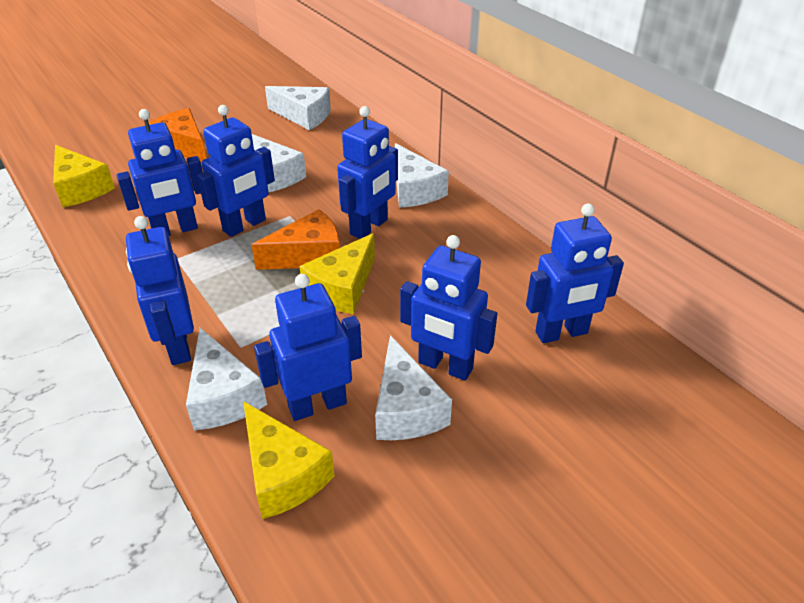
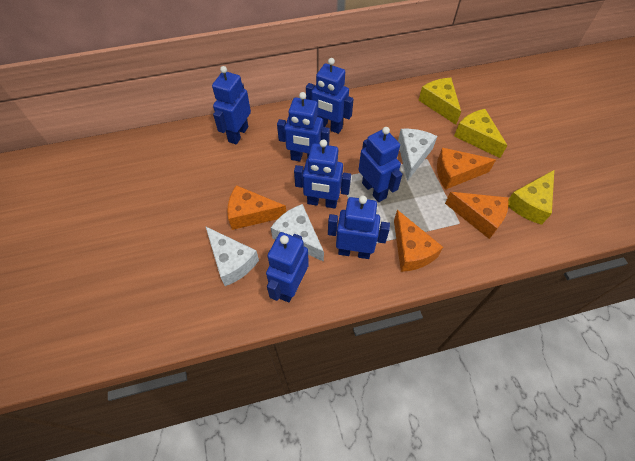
orange cheese: [149,108,206,162] [251,209,340,270] = 2 -> [227,185,286,230] [394,210,443,272] [437,148,496,190] [445,192,508,239] = 4
white cheese: [186,328,267,430] [252,134,306,192] [265,86,331,130] [375,335,452,440] [395,143,449,208] = 5 -> [205,226,259,286] [271,204,324,262] [398,129,437,181] = 3

